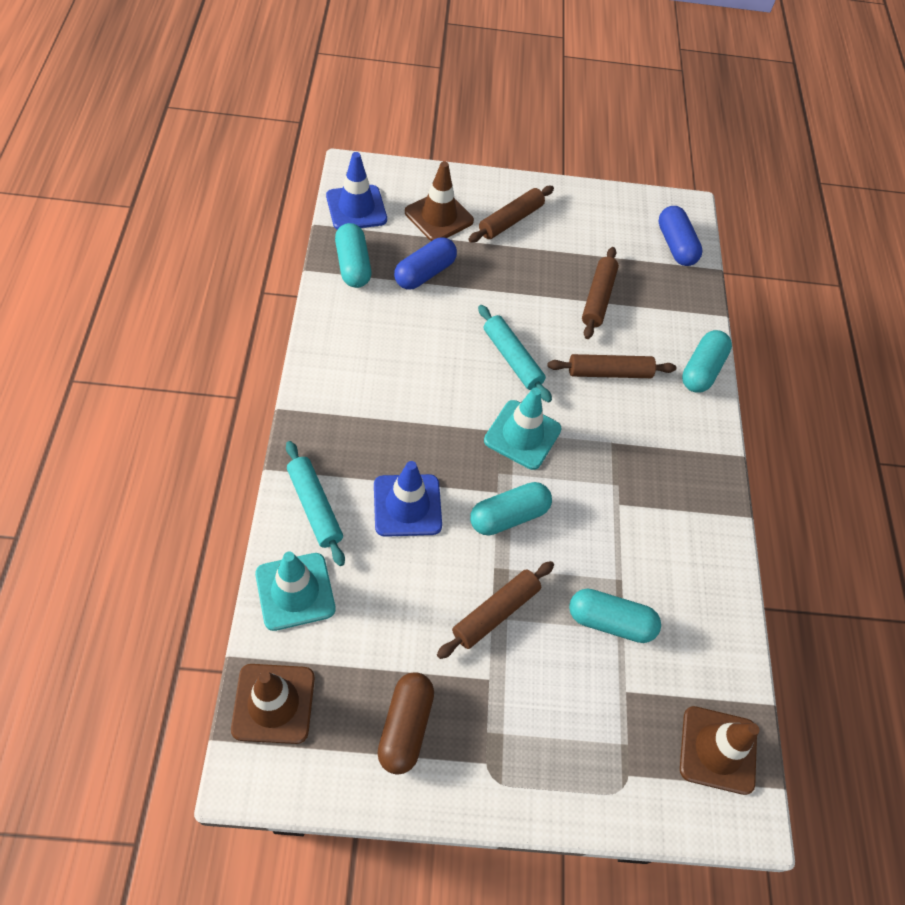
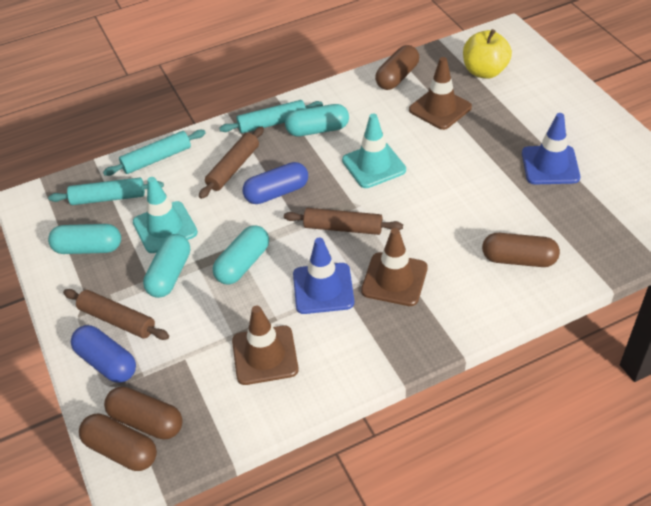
brown capsule: [377,672,434,775] = 1 -> [79,413,157,471] [104,386,183,439] [375,45,419,90] [482,233,560,267] = 4
brown rolling pin: [437,561,554,659] [468,186,554,243] [547,354,676,378] [582,247,619,339] = 4 -> [63,289,169,340] [199,126,264,199] [284,208,403,235] = 3
turquoise rolling pin: [286,441,345,566] [478,305,552,403] = 2 -> [48,178,164,205] [103,130,205,176] [220,100,323,133] = 3
yellow apple: none = 0 -> [463,29,512,79] = 1

